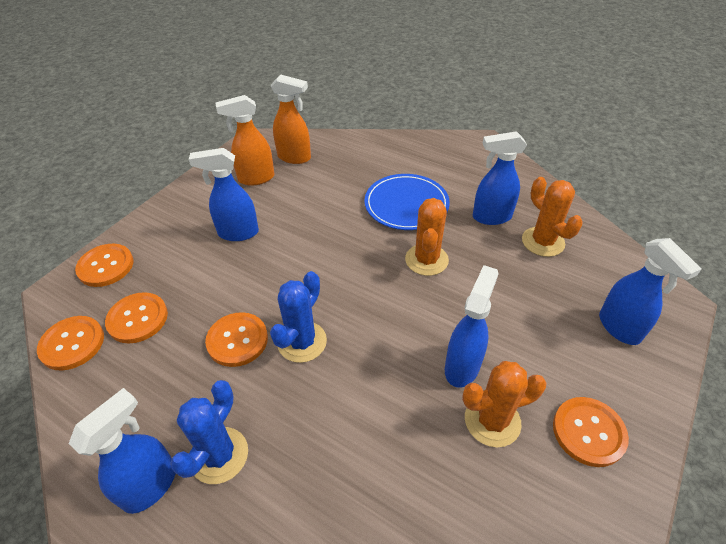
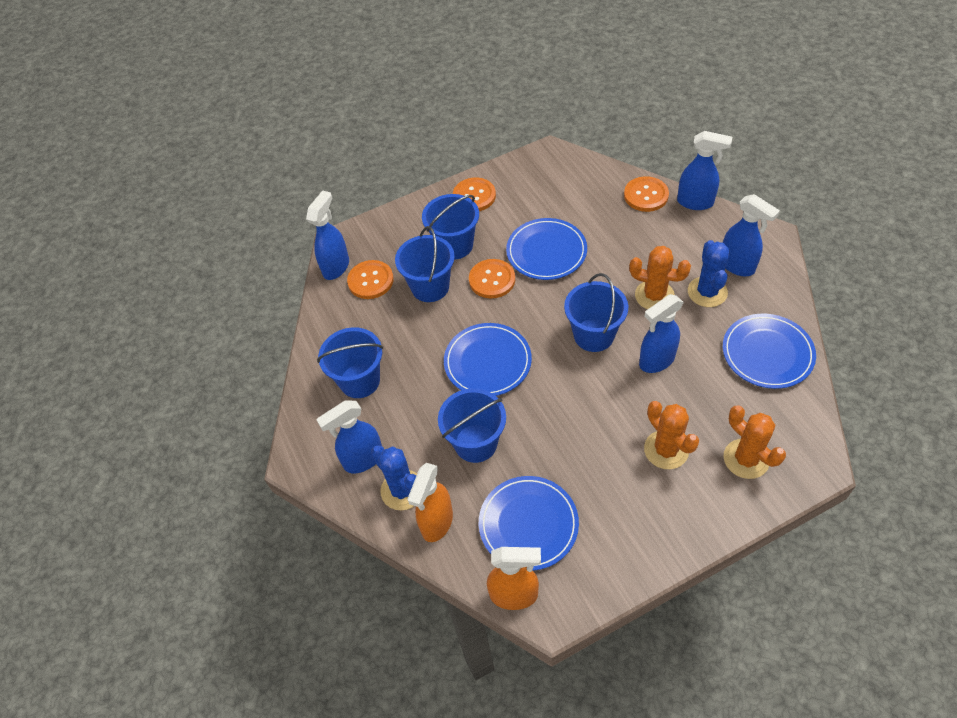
blue bucket: none = 0 -> [317,327,383,398] [395,226,455,302] [422,194,479,260] [438,388,506,463] [564,273,628,352] = 5
blue plate: [365,174,450,230] = 1 -> [444,323,532,396] [479,476,579,571] [506,218,587,280] [723,314,816,389] = 4
orange button: [37,316,104,371] [75,244,134,287] [105,292,168,343] [205,312,268,367] [553,397,629,467] = 5 -> [347,260,394,299] [453,178,496,211] [469,259,515,298] [624,176,669,212] = 4

